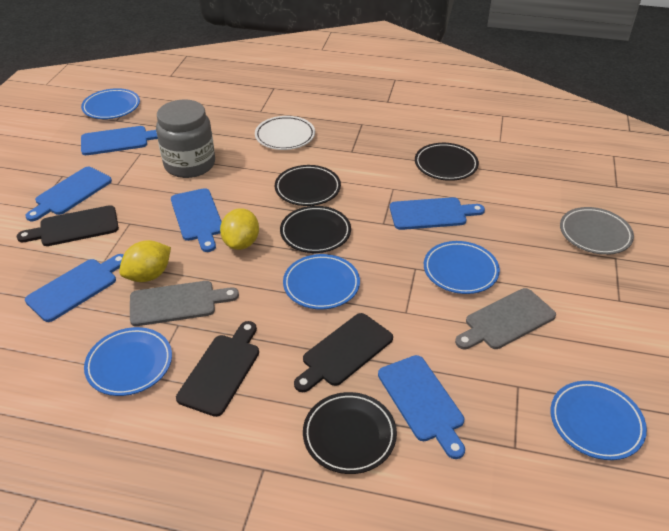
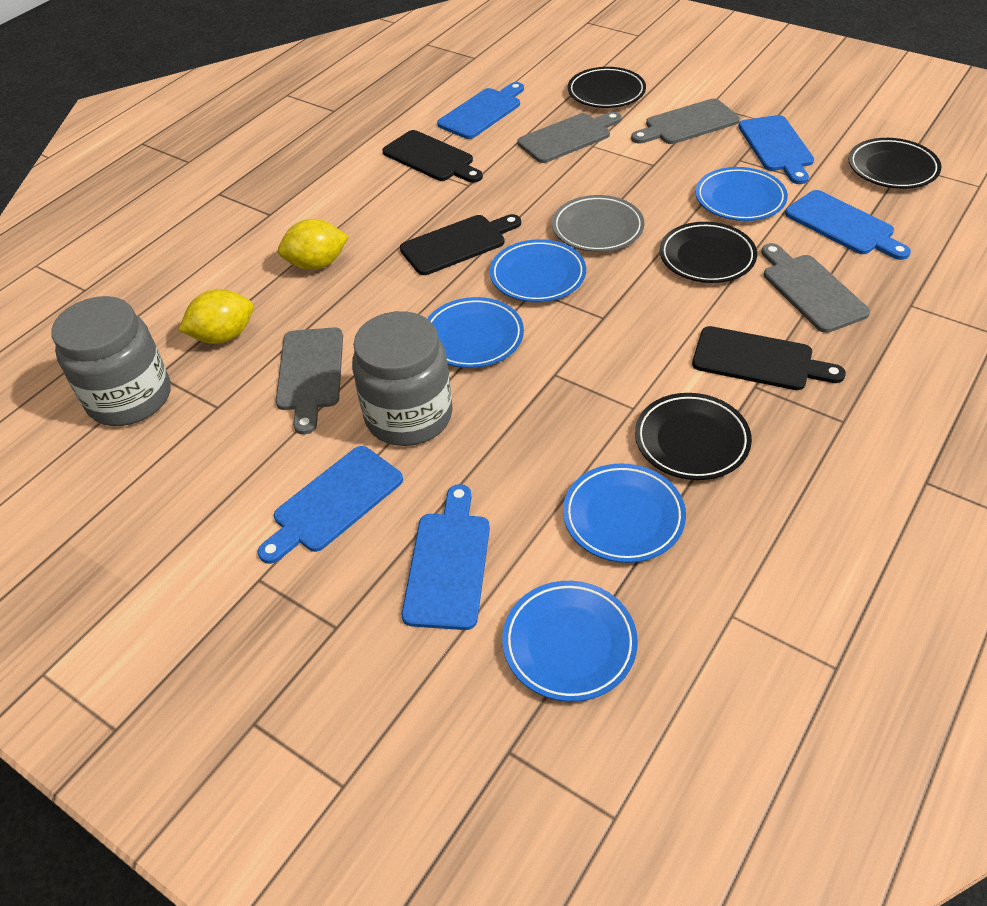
blue cutting board: [25,167,112,221] [25,254,124,322] [81,126,158,155] [171,188,222,252] [378,355,465,459] [390,197,485,230] = 6 -> [258,446,403,564] [402,484,490,630] [437,82,524,139] [738,115,814,184] [785,190,911,260] = 5
grey cutting board: [130,281,239,326] [455,288,556,349] = 2 -> [276,327,343,435] [517,112,622,163] [631,99,740,144] [761,243,870,333] = 4
grey jar: [156,99,215,178] = 1 -> [52,296,171,426] [352,311,453,446] = 2
white plate: [255,116,315,150] = 1 -> none = 0

